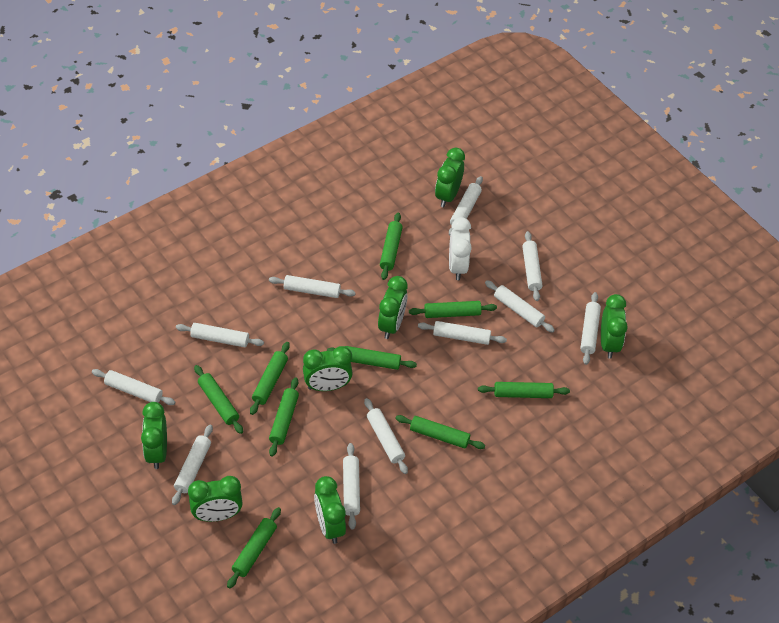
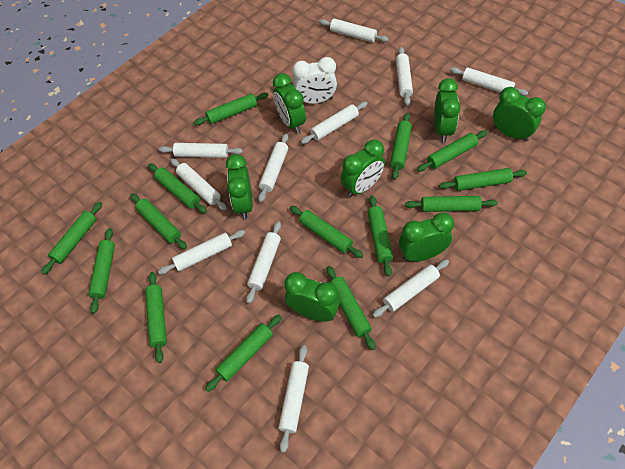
green rolling pin: [194,365,243,434] [227,507,281,589] [250,342,290,415] [269,377,299,457] [327,346,417,370] [380,213,403,280] [395,415,485,449] [409,301,497,318] [478,382,570,398] = 9 -> [41,202,102,275] [88,228,115,313] [130,193,187,249] [145,272,167,363] [148,163,207,213] [193,93,269,125] [205,315,282,392] [290,206,364,258] [327,266,375,350] [368,195,393,276] [390,112,412,180] [405,196,498,212] [417,131,487,171] [439,168,527,191] = 14

